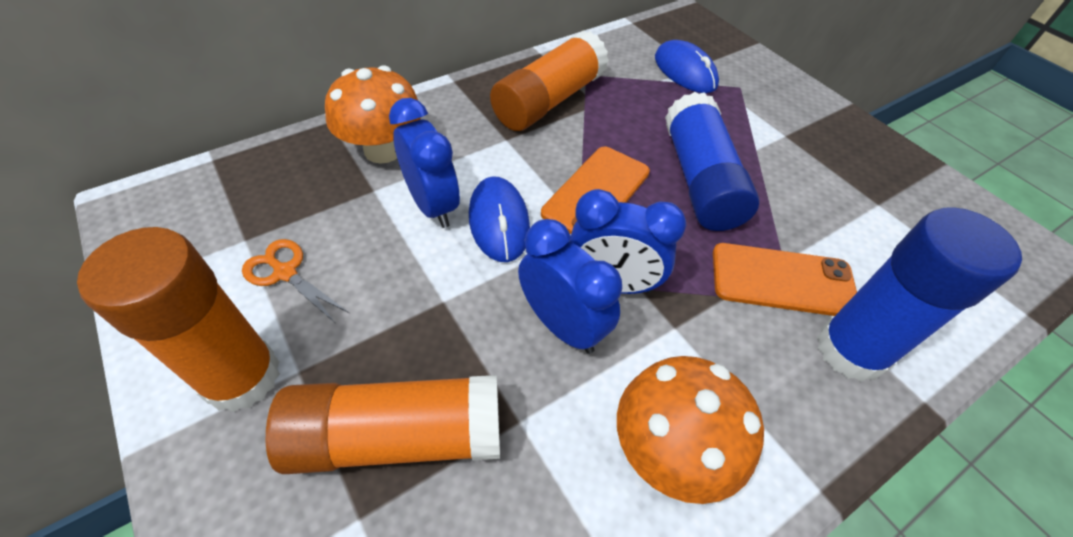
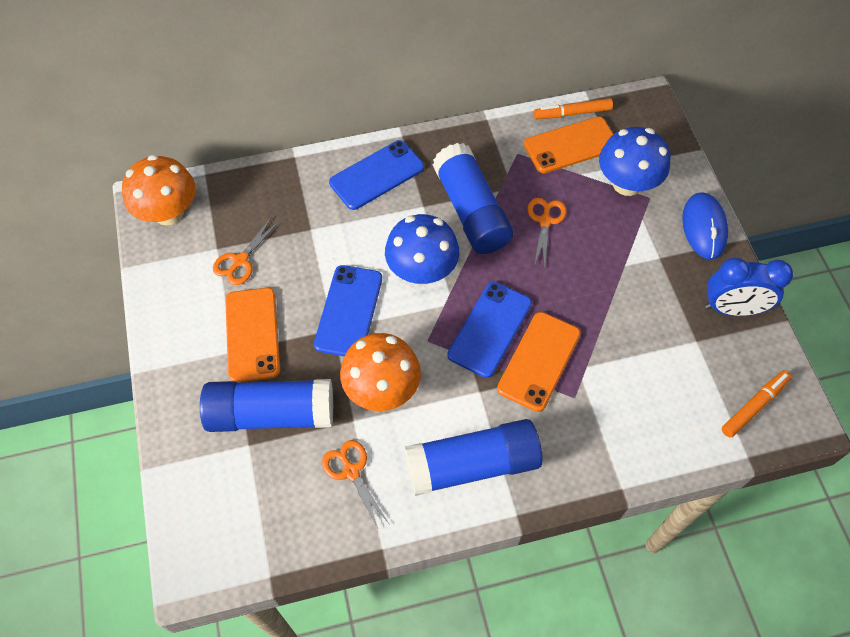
blue clock: [389,98,460,228] [518,219,622,354] [570,189,686,294] = 3 -> [705,257,793,316] = 1
blue glue stick: [665,92,760,231] [817,207,1022,382] = 2 -> [200,379,333,432] [405,419,543,496] [433,143,513,254] = 3
blue mouse: [469,176,530,262] [655,40,719,93] = 2 -> [682,192,728,260] = 1
blue mushroom: none = 0 -> [385,214,459,285] [599,127,670,196] = 2
blue phone: none = 0 -> [314,265,382,357] [329,140,424,210] [447,282,532,378] = 3
orange glue stick: [77,227,280,412] [266,375,500,474] [490,31,609,131] = 3 -> none = 0
orange marker: none = 0 -> [534,98,613,119] [722,370,792,438] = 2
orange phone: [541,147,650,234] [713,243,857,316] = 2 -> [225,288,280,382] [497,312,581,412] [524,117,613,173] = 3
orange scissors: [242,239,349,323] = 1 -> [213,217,280,285] [322,440,389,528] [527,198,566,269] = 3

